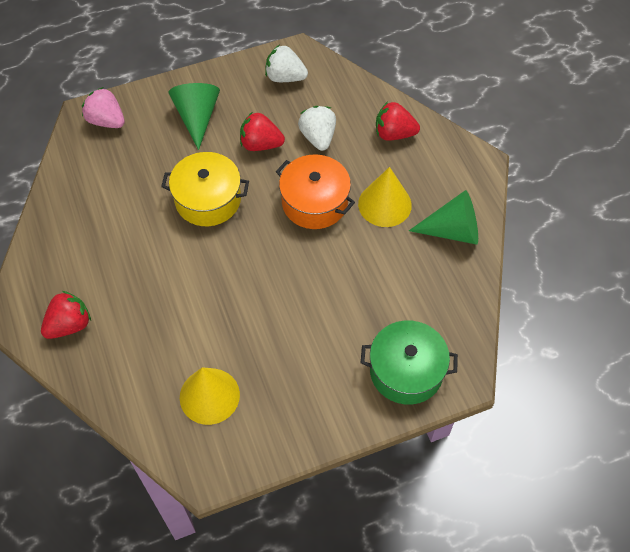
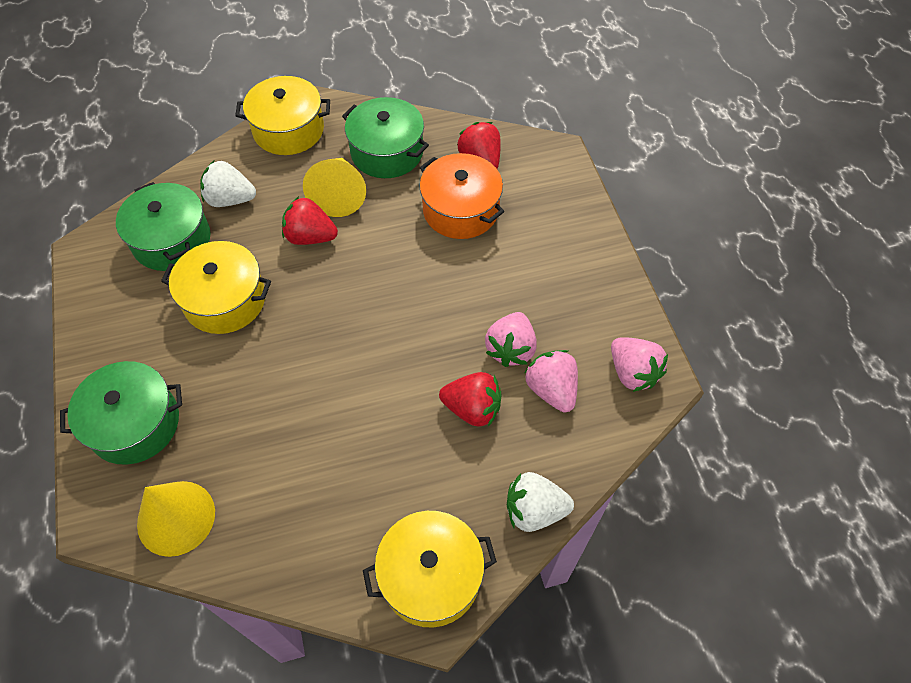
green cone: [168,83,220,150] [409,190,478,245] = 2 -> none = 0
green pot: [361,320,458,405] = 1 -> [60,361,182,465] [116,182,211,271] [342,97,429,178] = 3
pink strawberry: [82,87,125,128] = 1 -> [485,312,537,367] [525,350,578,412] [611,337,668,392] = 3
yellow pot: [161,152,249,226] = 1 -> [161,241,271,334] [235,76,330,155] [363,511,497,627] = 3

